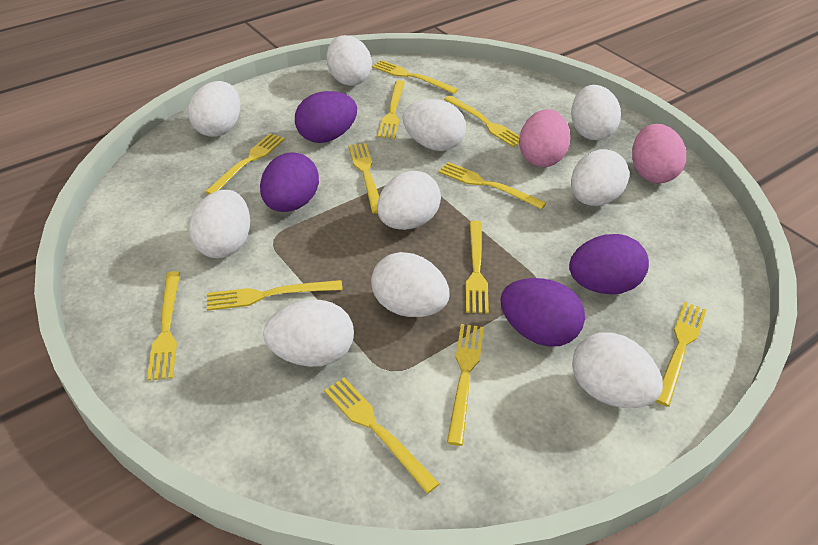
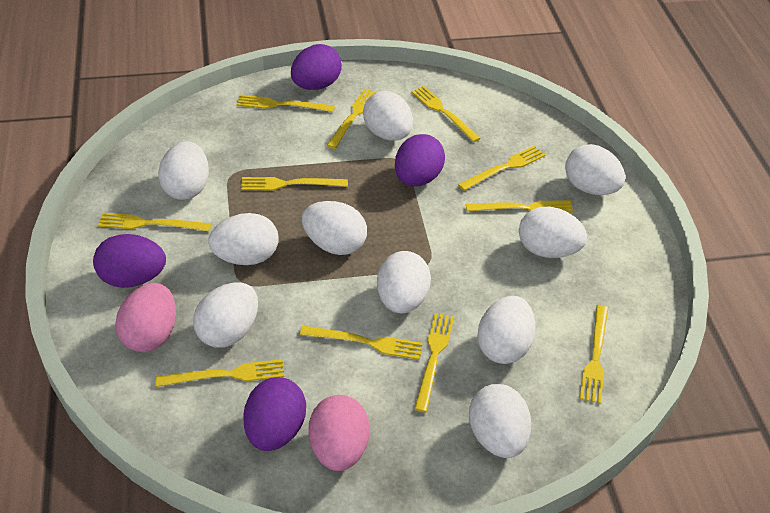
yellow fork: [147,271,180,381] [205,133,285,195] [207,280,343,311] [324,378,440,494] [349,143,379,214] [372,60,458,94] [378,80,405,139] [438,162,546,209] [444,95,520,147] [447,324,484,446] [466,220,489,314] [655,302,706,407] = 12 -> [98,212,211,231] [155,359,285,387] [236,95,335,112] [241,177,348,190] [300,326,423,360] [326,89,375,149] [411,86,481,142] [414,313,454,413] [458,146,545,191] [466,200,574,214] [579,305,608,404] = 11

